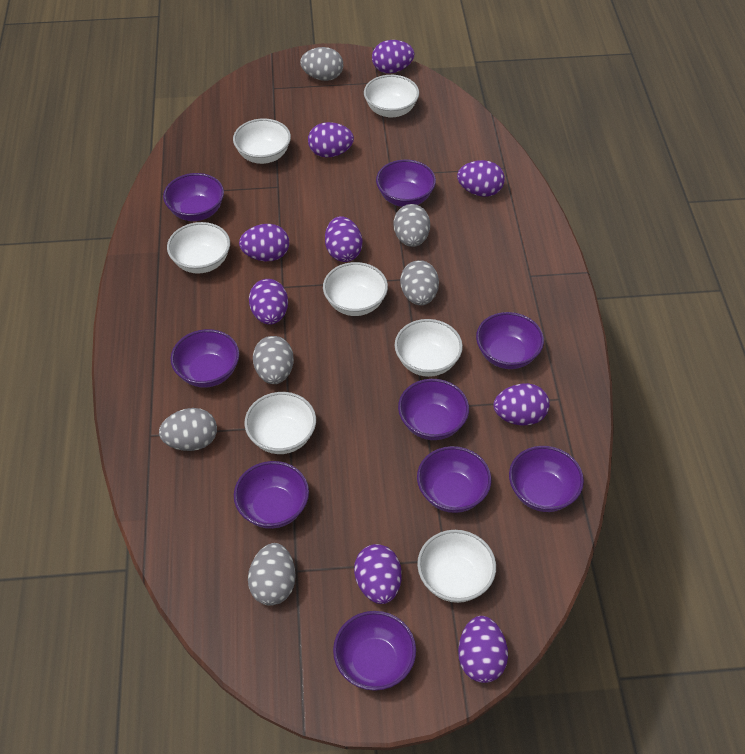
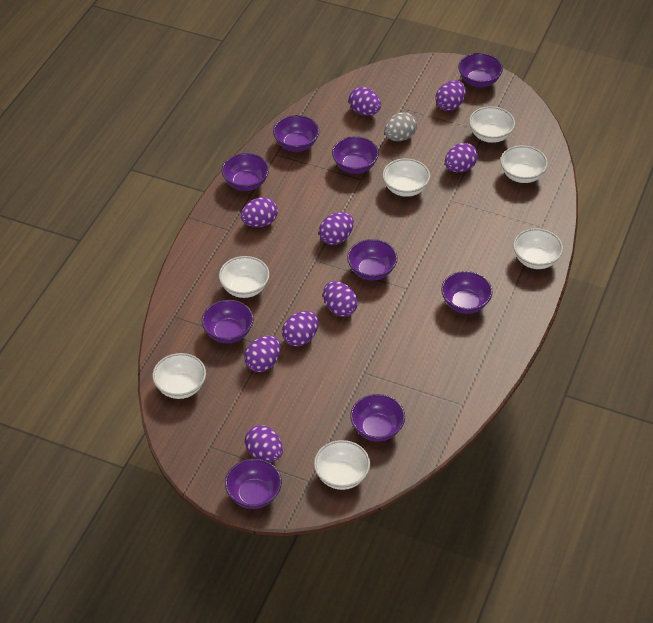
grey egg: [159,408,217,451] [248,543,296,606] [253,336,294,384] [300,47,343,81] [393,204,430,247] [400,260,439,305] = 6 -> [384,112,417,141] = 1

